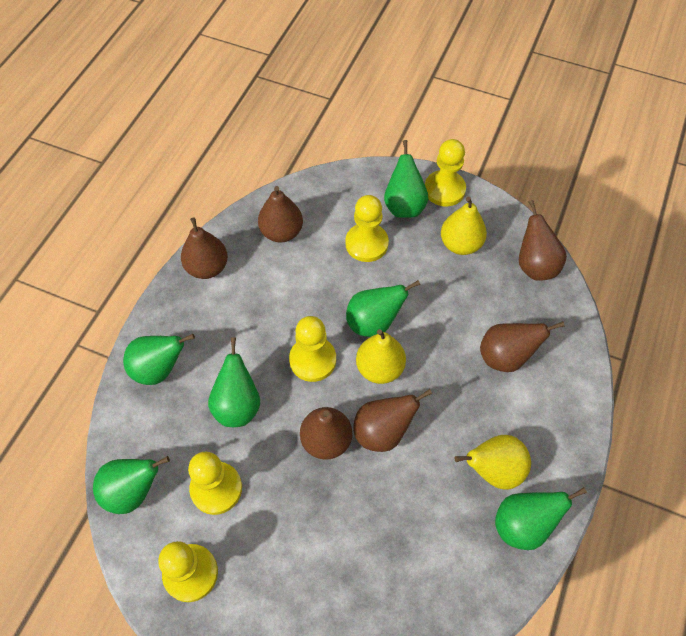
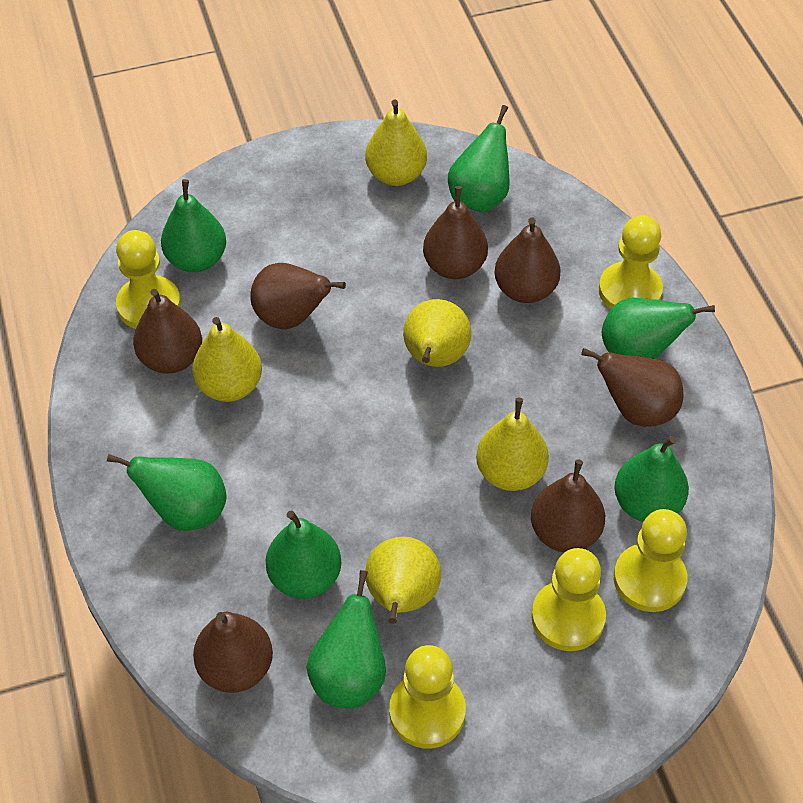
brown pear: [181,217,228,279] [258,186,303,243] [300,407,352,460] [353,389,432,452] [480,321,565,372] [519,200,567,281] = 6 -> [133,289,202,374] [193,612,273,693] [250,263,346,329] [423,186,488,279] [494,217,561,303] [531,459,605,552] [581,348,684,427] = 7
green pear: [93,456,170,514] [123,334,195,385] [208,337,260,427] [346,280,420,337] [384,140,428,218] [495,487,587,550] = 6 -> [107,454,226,531] [161,179,226,272] [266,510,341,599] [307,570,386,709] [448,105,510,212] [602,298,715,359] [614,436,689,522] = 7
yellow pear: [356,329,406,384] [441,197,487,255] [454,435,531,490] = 3 -> [192,317,262,402] [365,537,441,624] [366,99,427,186] [403,299,471,367] [476,398,549,491] = 5

